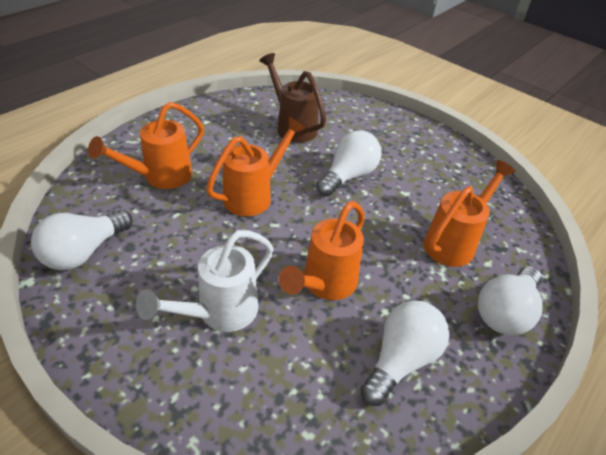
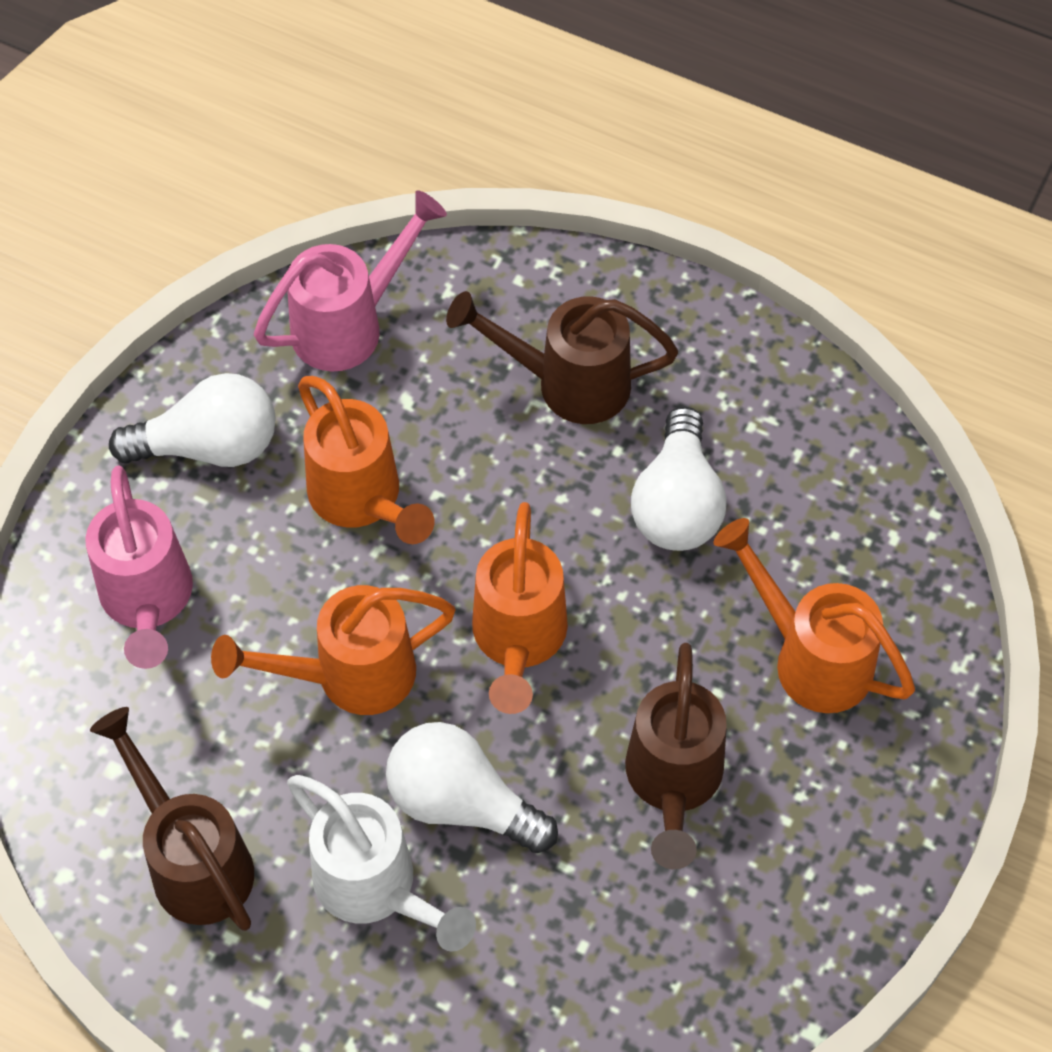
brown watering can: [259,53,326,143] = 1 -> [90,707,254,931] [446,291,678,424] [625,643,727,869] = 3
pink watering can: none = 0 -> [86,466,193,669] [254,190,447,372] = 2
white light bulb: [31,210,133,270] [316,130,381,196] [360,300,449,406] [478,266,543,335] = 4 -> [109,373,275,467] [386,722,558,853] [631,407,727,551] = 3

